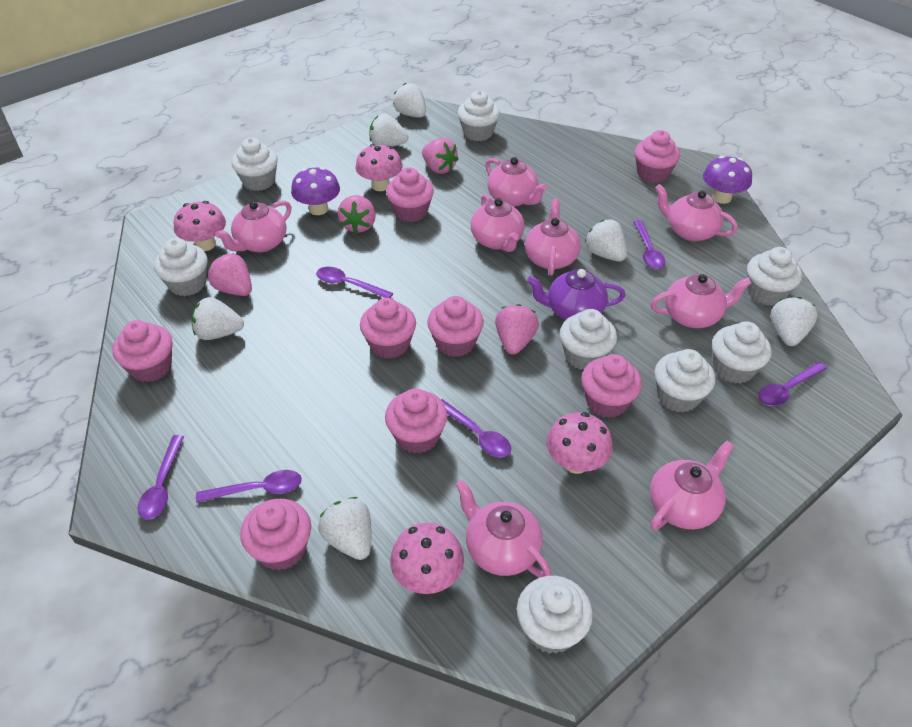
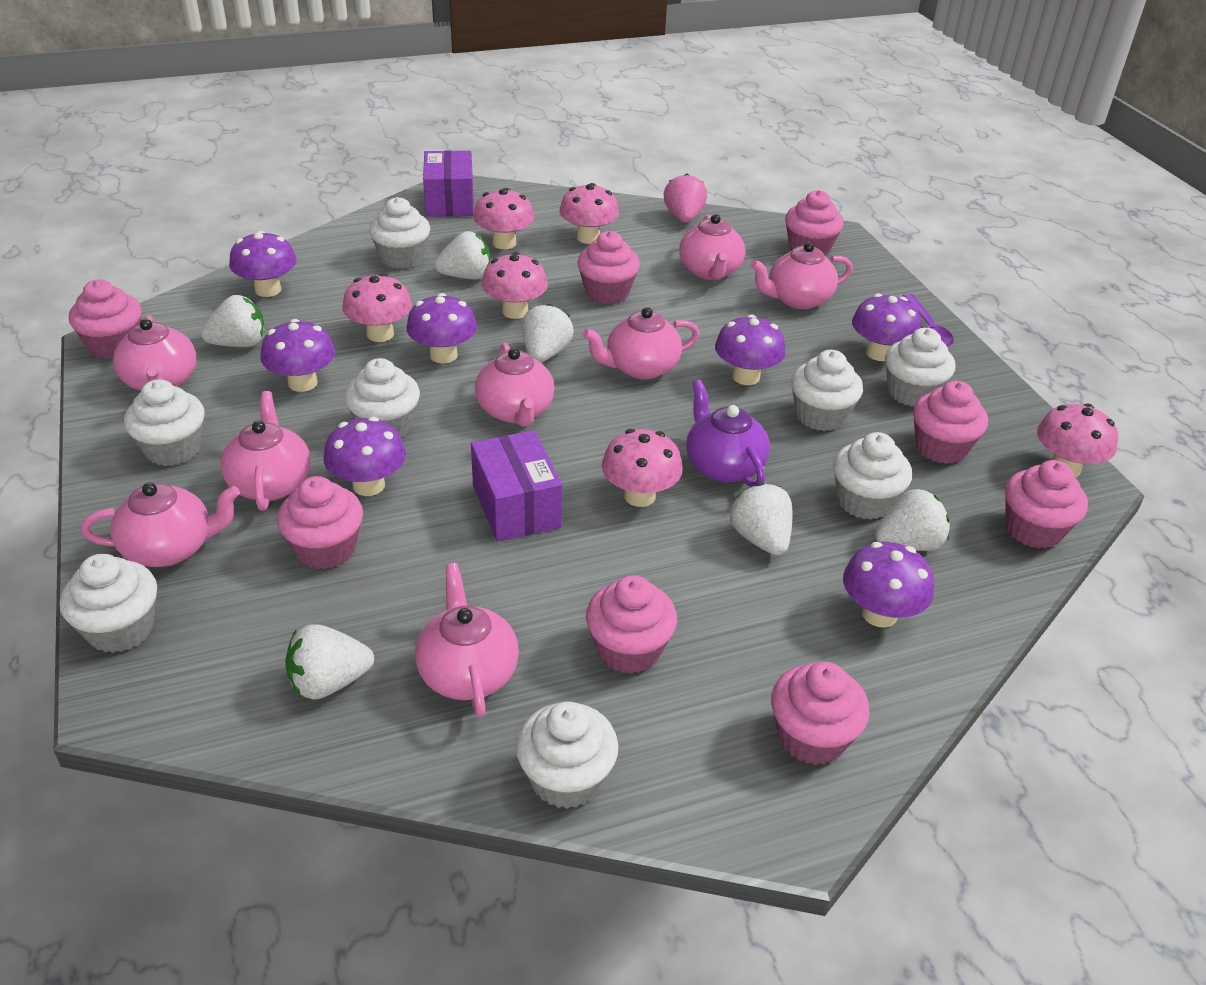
pink mushroom: [174,201,226,251] [356,144,403,191] [390,523,464,594] [546,412,613,474] = 4 -> [342,273,412,342] [473,188,534,249] [482,252,548,319] [559,183,619,244] [602,429,683,507] [1037,404,1118,477] = 6
pink strawberry: [208,253,252,296] [338,195,376,233] [422,138,459,174] [495,304,539,355] = 4 -> [664,173,707,223] = 1
purple box: none = 0 -> [423,151,474,217] [471,430,562,542] = 2
purple mushroom: [291,167,340,215] [703,156,752,204] = 2 -> [229,231,297,297] [260,319,335,392] [323,417,406,496] [406,293,477,363] [715,315,786,385] [843,542,934,628] [852,293,921,361] = 7
purple spoon: [137,435,184,520] [196,470,302,503] [316,267,393,298] [441,399,511,458] [633,220,665,269] [758,362,827,406] = 6 -> [903,294,954,347] = 1

